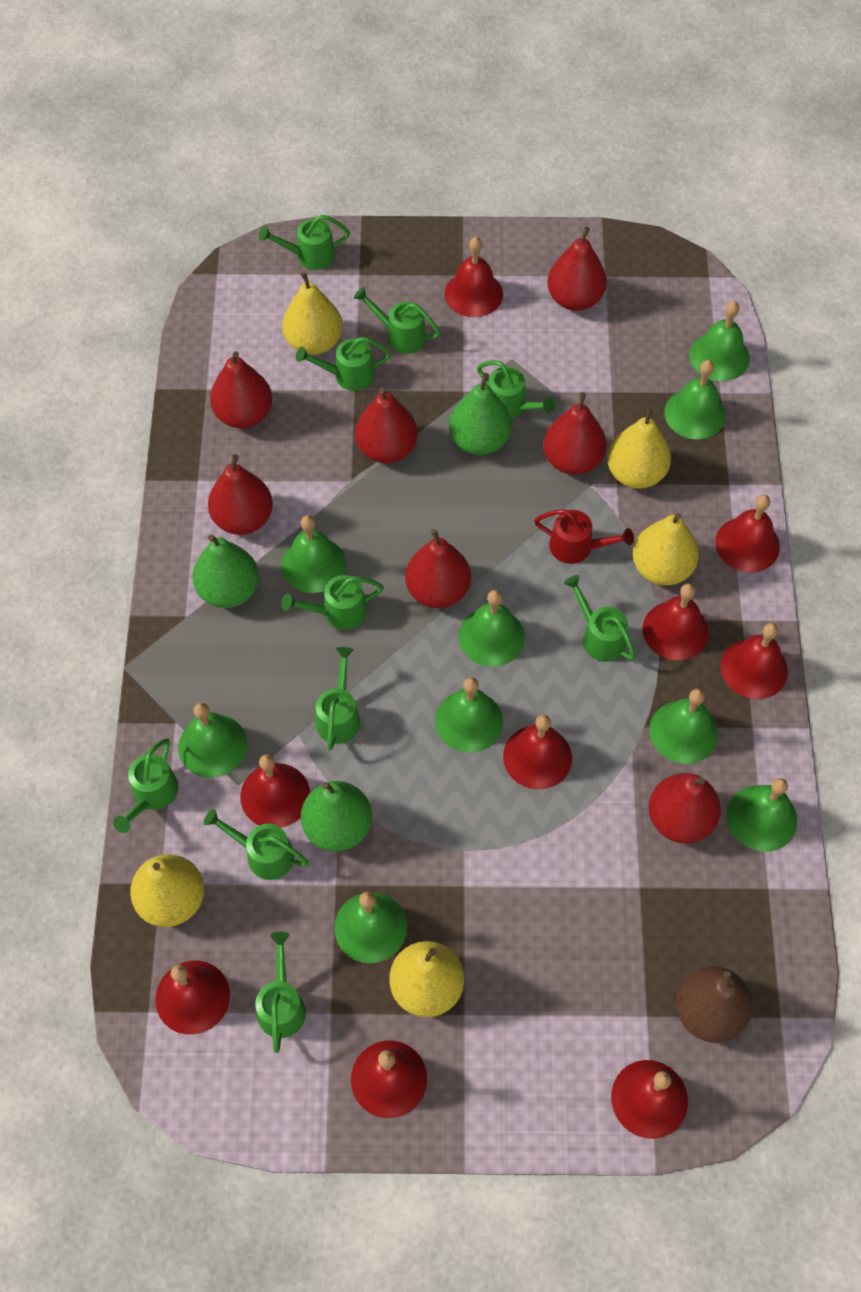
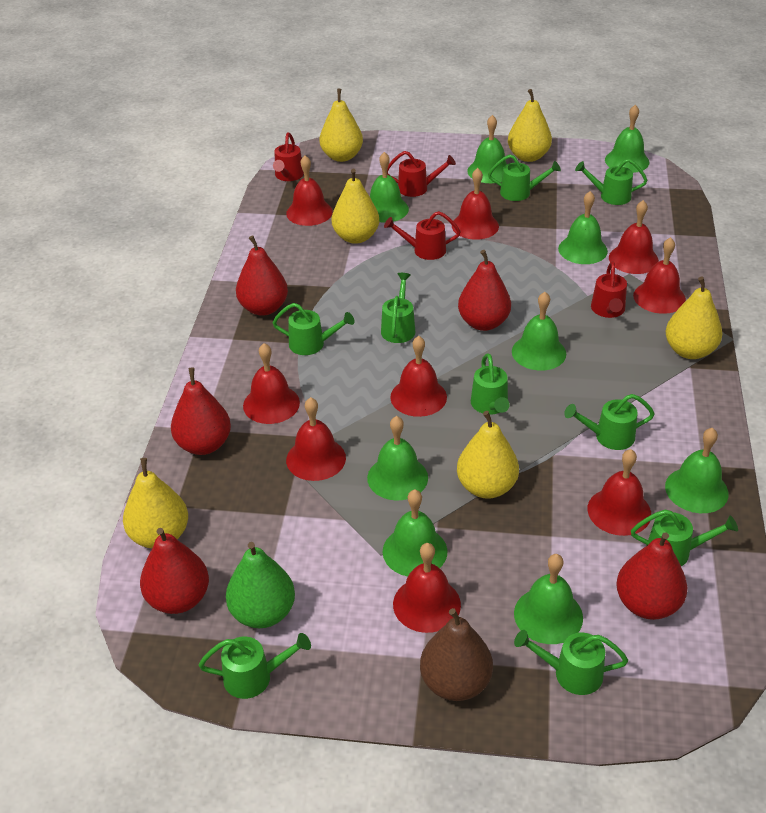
green pear: [193,534,259,608] [301,781,372,851] [449,373,512,455] = 3 -> [226,542,295,628] = 1
green watering can: [113,739,178,833] [204,809,309,880] [255,932,306,1053] [259,215,350,270] [281,575,384,630] [296,337,391,391] [316,647,360,751] [354,287,440,354] [477,360,556,419] [564,575,636,662] = 10 -> [199,633,311,699] [272,303,355,355] [381,273,415,343] [471,353,510,414] [488,154,561,201] [514,630,628,695] [564,394,655,450] [575,159,648,205] [631,509,738,566] = 9
red pear: [208,454,273,535] [210,351,273,428] [355,388,418,463] [405,529,471,608] [543,392,606,475] [547,227,607,311] [649,773,721,843] = 7 -> [140,528,209,614] [171,367,231,455] [236,235,288,316] [458,250,511,331] [616,532,687,620] = 5
red watering can: [534,509,634,564] = 1 -> [273,132,304,181] [384,211,461,260] [387,151,456,197] [591,261,627,318] = 4
yellow pear: [130,854,204,927] [282,271,343,355] [390,941,464,1017] [607,406,671,489] [633,513,699,585] = 5 -> [123,458,188,548] [320,89,363,162] [332,169,379,244] [457,411,519,499] [508,89,552,162] [666,277,722,359] = 6

